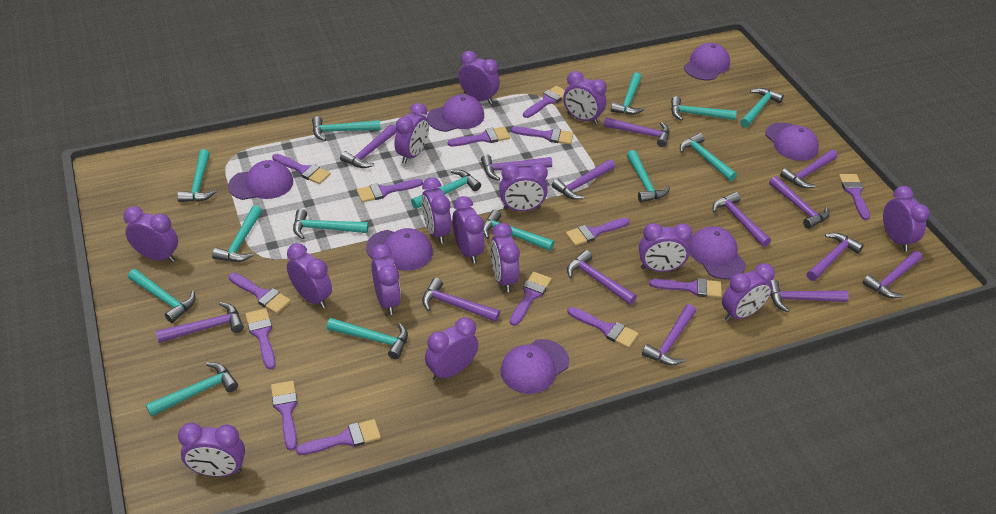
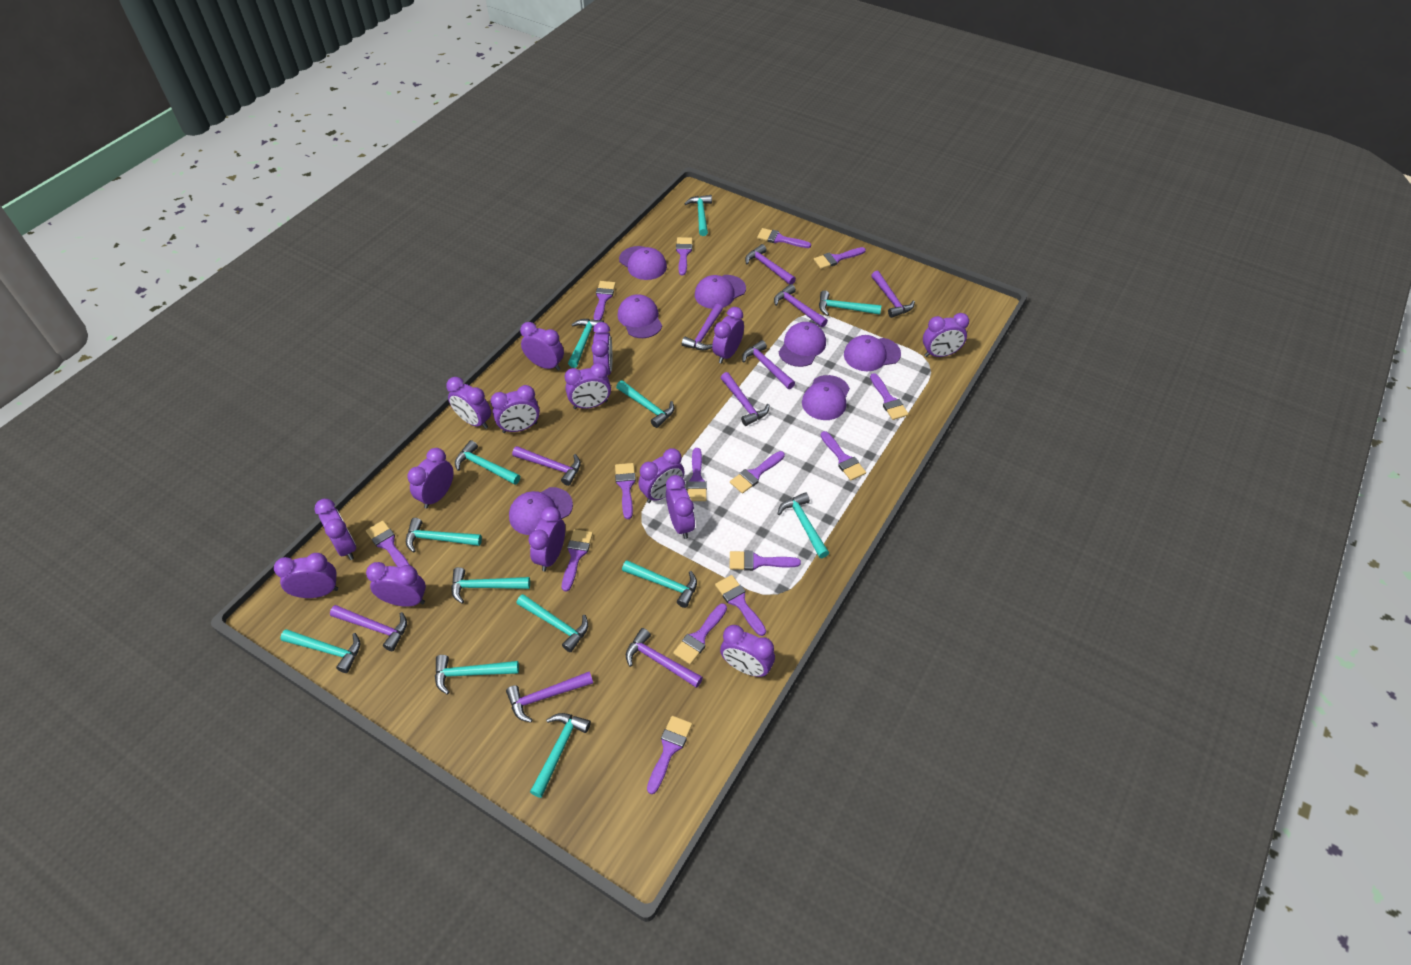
purple brush: [229,273,291,314] [245,308,276,369] [271,381,298,451] [272,154,331,184] [296,419,381,455] [357,179,423,202] [448,127,510,147] [510,272,552,326] [511,126,574,144] [523,86,565,118] [566,218,630,246] [567,307,638,348] [649,278,722,298] [839,174,870,220] = 14 -> [366,521,409,567] [562,529,593,592] [594,281,616,320] [615,463,636,519] [647,716,692,794] [673,603,727,665] [676,237,693,275] [687,448,707,501] [715,575,766,636] [730,451,785,493] [730,551,801,571] [757,228,811,248] [814,247,866,269] [820,431,866,480] [870,373,909,420] = 15
purple hammer: [155,302,244,343] [340,124,397,168] [422,278,500,322] [481,155,552,181] [551,159,615,200] [567,250,637,305] [603,117,669,147] [642,304,696,365] [713,192,771,247] [769,176,830,229] [770,280,849,312] [780,150,838,188] [807,233,864,281] [862,251,922,298] = 14 -> [330,605,407,651] [506,671,593,723] [512,446,581,486] [626,628,703,688] [682,304,723,350] [721,372,769,426] [742,340,795,389] [745,244,796,285] [774,284,828,327] [871,271,915,318] = 10
turquoise hammer: [128,269,196,323] [145,362,238,417] [177,149,216,202] [212,205,262,262] [293,209,368,239] [312,116,381,141] [327,318,408,360] [411,170,481,209] [483,209,554,251] [611,72,644,115] [627,150,670,202] [671,96,737,121] [680,133,737,181] [740,88,784,128] = 14 -> [280,629,360,673] [406,518,482,552] [435,655,519,695] [451,567,530,604] [455,440,520,485] [516,594,588,652] [530,713,591,798] [568,319,604,368] [616,380,674,428] [622,560,697,608] [684,195,712,236] [778,492,829,558] [819,290,881,316] = 13

